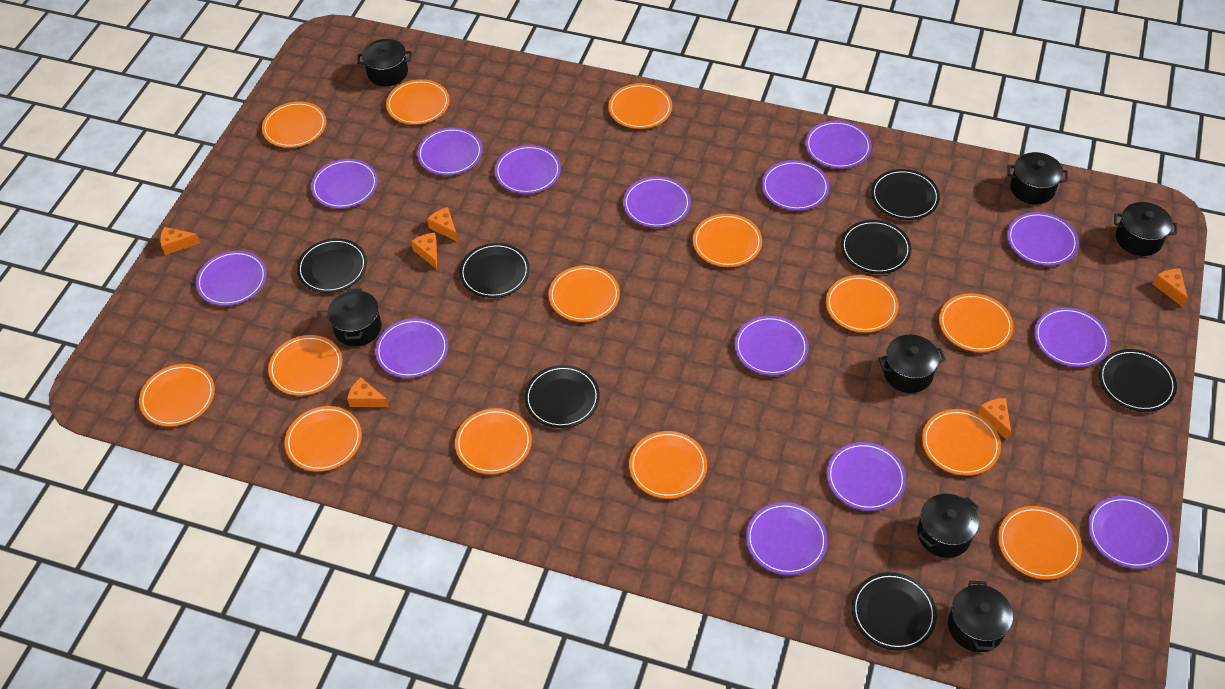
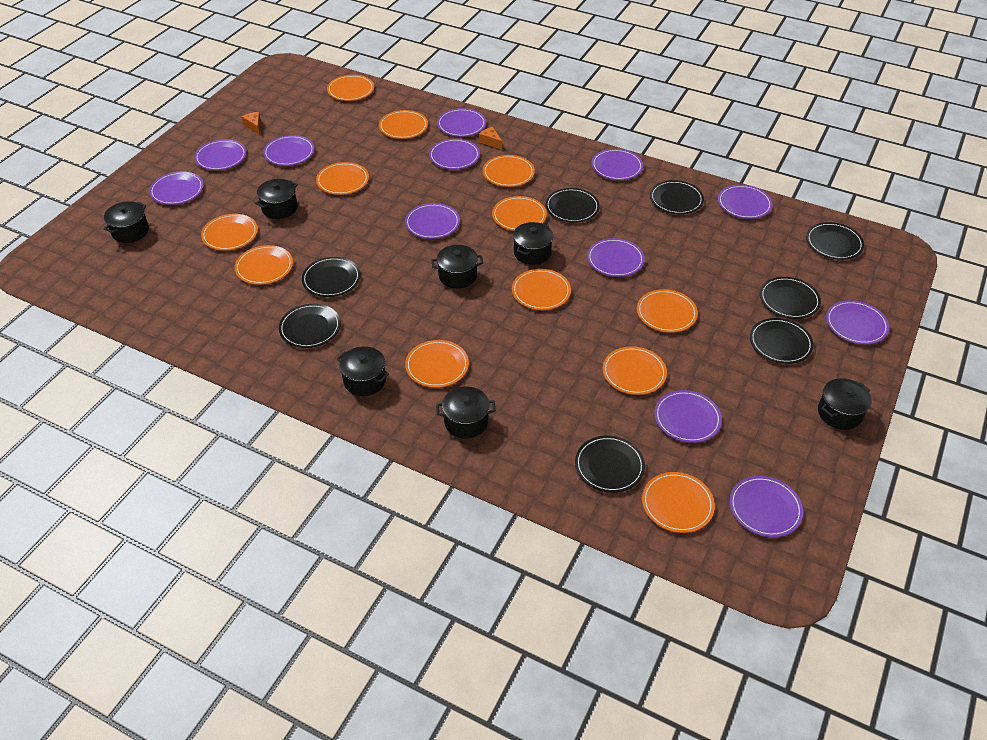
black plate: [297,238,367,293] [459,243,530,298] [524,365,600,428] [841,220,911,274] [852,572,937,651] [871,169,940,220] [1099,349,1177,412] = 7 -> [279,304,341,348] [302,257,361,297] [545,188,600,223] [575,436,645,493] [650,180,704,214] [750,318,814,364] [760,277,821,319] [806,222,864,260] = 8
orange cheese: [160,227,200,255] [347,377,389,407] [411,233,437,269] [427,207,458,242] [978,398,1011,440] [1153,269,1188,307] = 6 -> [242,112,261,135] [479,127,502,150] = 2
orange plate: [139,364,215,427] [262,101,326,148] [268,335,342,396] [285,406,362,472] [386,79,450,125] [455,408,532,474] [549,265,620,322] [608,83,672,129] [629,431,707,499] [693,214,762,267] [826,275,899,333] [922,409,1001,476] [939,293,1013,352] [998,506,1082,580] = 14 -> [201,214,258,251] [235,245,293,285] [316,162,369,195] [327,75,374,101] [379,110,428,139] [405,340,469,388] [483,155,535,187] [492,196,547,231] [512,269,571,310] [603,346,667,395] [637,289,698,333] [642,472,715,533] = 12
purple plate: [196,251,267,306] [311,159,378,209] [375,318,448,378] [417,127,483,176] [495,145,561,194] [623,177,691,228] [735,316,809,376] [746,502,828,575] [762,160,829,211] [805,120,872,169] [827,442,906,511] [1007,212,1079,266] [1034,307,1110,367] [1088,496,1172,569] = 14 -> [149,172,204,205] [194,139,246,170] [263,135,315,166] [405,203,460,239] [429,139,480,169] [437,108,486,137] [587,238,645,277] [591,149,643,180] [654,390,722,443] [718,184,773,219] [729,476,803,537] [826,300,889,344] = 12

